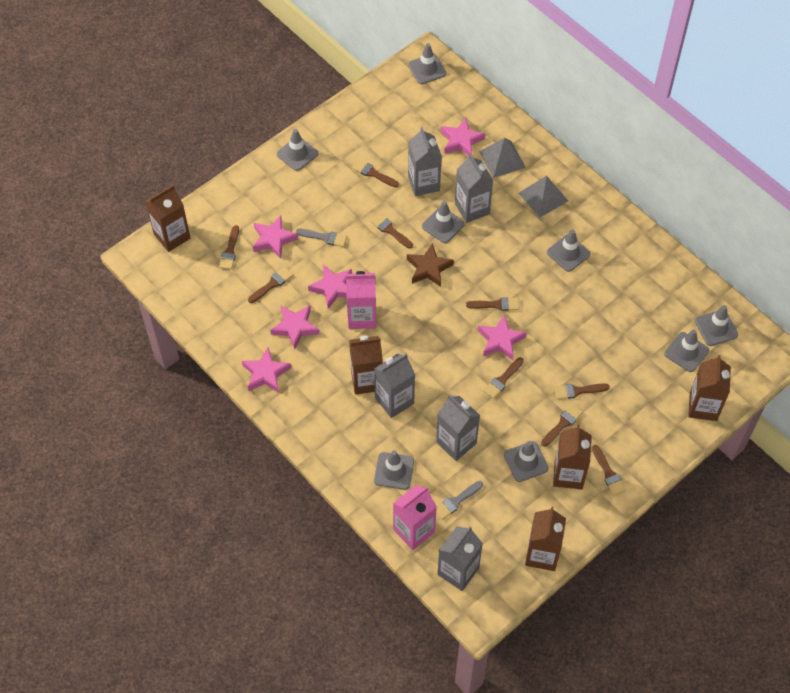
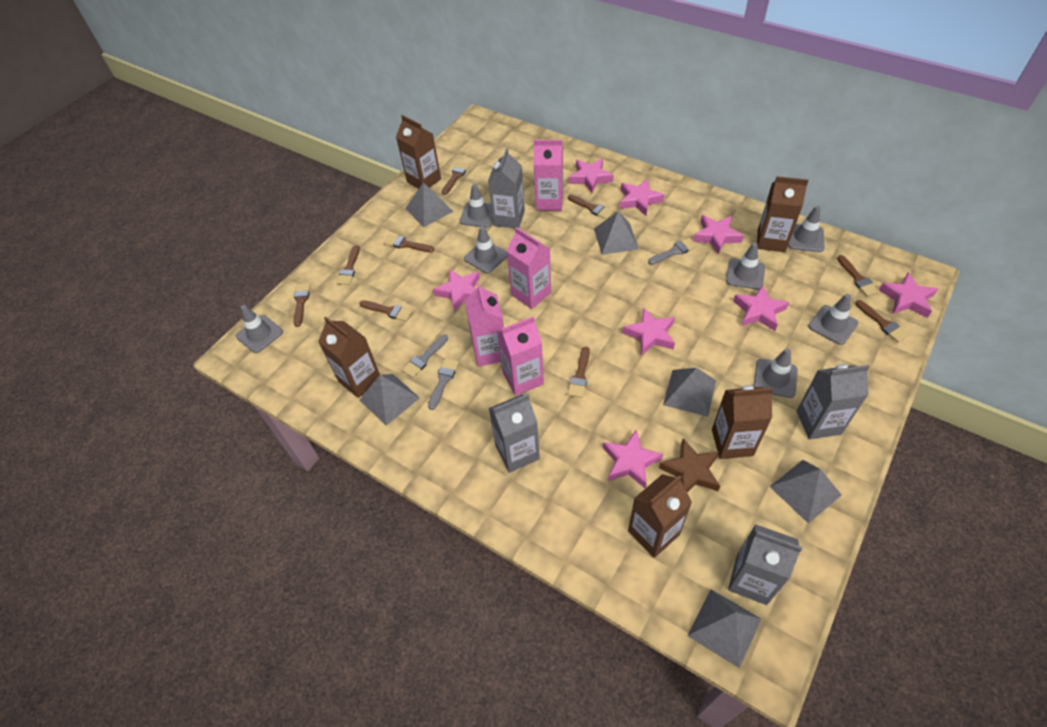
grey brush: [296,229,347,247] [436,481,483,520] = 2 -> [402,335,448,378] [428,358,459,410] [648,238,697,265] = 3
grey carton: [374,353,415,418] [408,127,442,196] [436,395,480,461] [437,526,483,591] [455,153,493,223] = 5 -> [488,148,525,228] [489,394,540,473] [728,524,802,605] [796,364,870,439] = 4
grey pyramid: [479,138,526,178] [518,176,568,217] = 2 -> [359,374,420,426] [405,182,454,227] [594,211,639,255] [663,368,716,417] [687,589,762,668] [770,460,842,524] = 6
grey traffic cone: [277,129,318,171] [374,450,414,490] [408,43,446,84] [422,201,465,243] [504,441,549,482] [547,229,590,272] [664,330,709,372] [695,305,738,346] = 8 -> [236,305,283,353] [460,184,493,228] [464,226,507,273] [726,242,765,290] [753,348,798,398] [788,206,825,252] [808,294,858,345] = 7
pink carton: [346,271,376,329] [393,485,437,550] = 2 -> [465,283,504,367] [497,316,544,396] [507,227,551,309] [534,140,563,211] = 4
pink star: [242,347,291,393] [253,216,298,259] [270,305,319,349] [308,265,352,309] [441,118,485,156] [478,315,527,360] = 6 -> [433,269,480,312] [569,159,614,193] [603,429,663,488] [619,179,665,216] [623,308,675,356] [693,215,744,255] [733,285,789,331] [879,272,938,318] = 8

